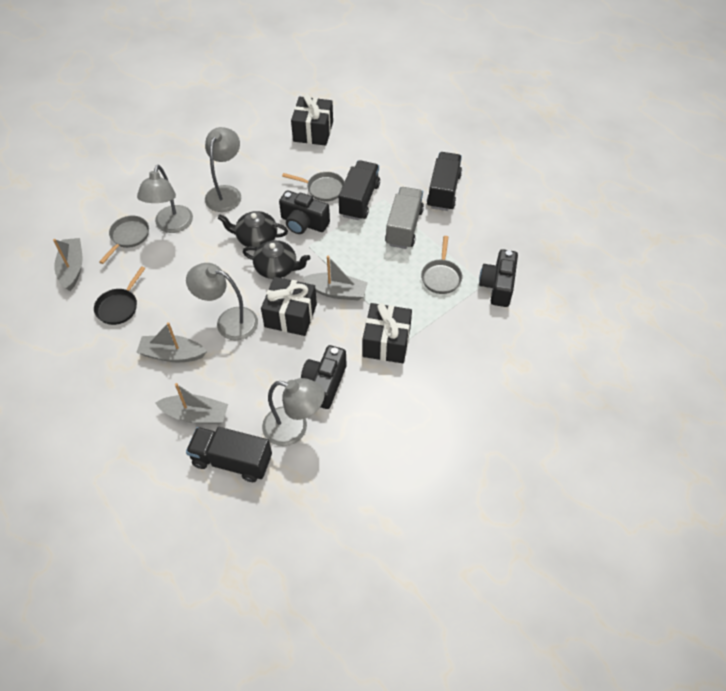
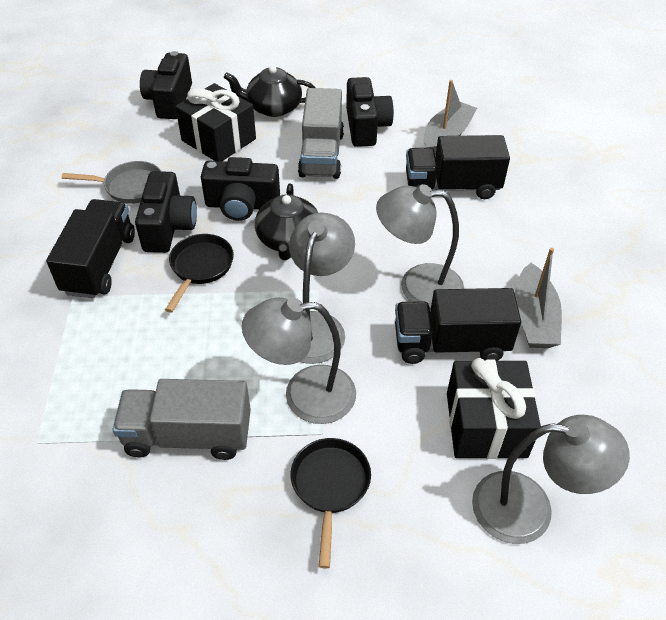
black camera: [279,190,330,234] [301,345,346,409] [479,249,518,307] = 3 -> [135,171,197,253] [140,51,192,119] [201,157,280,221] [346,77,394,147] = 4
black gift: [261,277,317,336] [291,94,333,146] [363,303,412,363] = 3 -> [175,83,256,161] [447,358,541,459] = 2
black pan: [94,267,145,325] = 1 -> [165,234,234,313] [291,438,371,569] = 2
grey boat: [53,238,82,291] [136,322,207,362] [156,383,228,424] [302,256,368,300] = 4 -> [424,80,477,155] [515,248,562,348] = 2
grey pan: [99,216,149,264] [282,172,344,201] [421,236,462,294] = 3 -> [62,161,162,204] = 1
grey truck: [385,187,424,249] = 1 -> [113,379,251,460] [298,88,344,179] = 2

